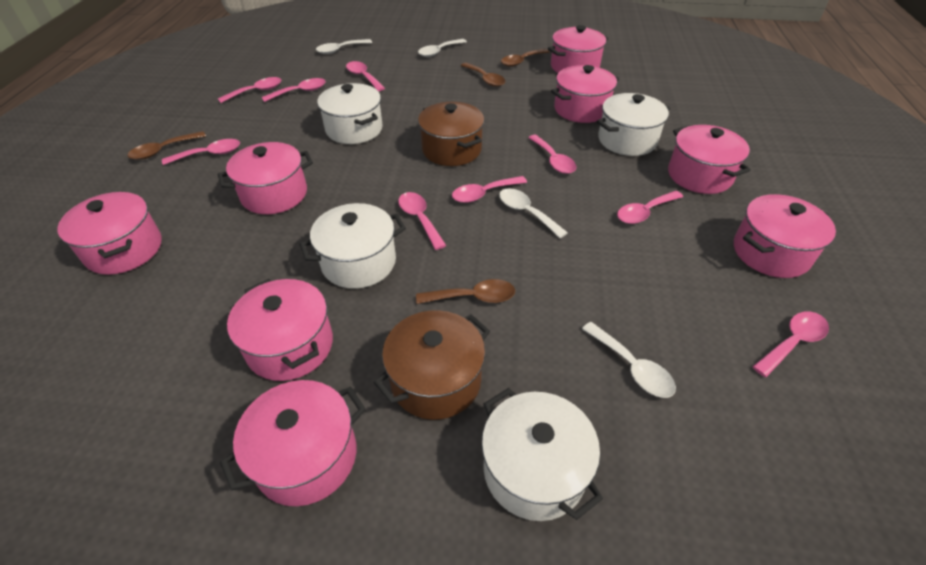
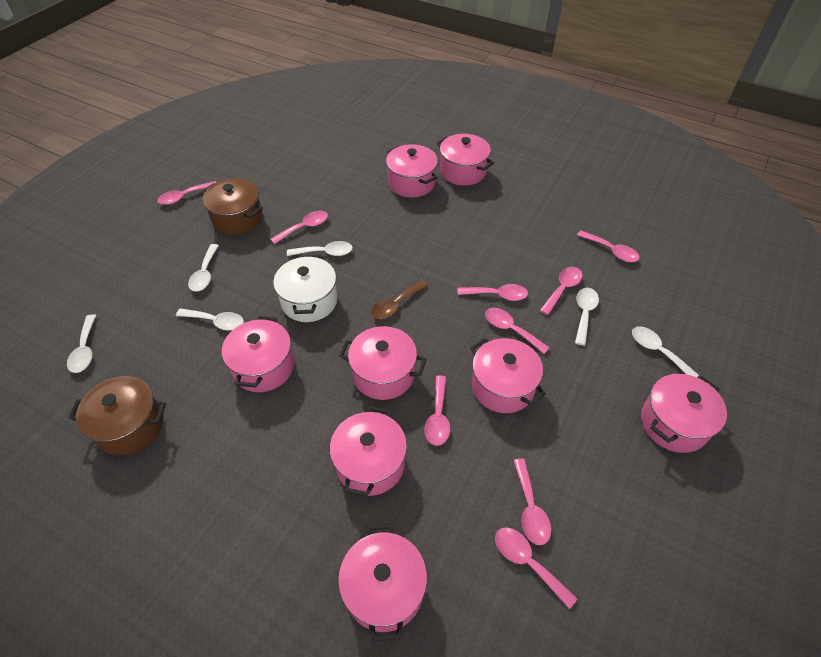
brown spoon: [128,131,206,160] [416,279,515,304] [461,63,505,87] [501,49,550,67] = 4 -> [371,280,429,319] = 1
white pot: [299,203,406,289] [317,83,383,144] [481,388,603,521] [597,93,670,156] = 4 -> [273,255,338,322] = 1
white spoon: [316,39,372,54] [418,39,467,57] [499,188,568,238] [582,322,676,398] = 4 -> [67,314,96,373] [176,309,244,330] [188,244,219,292] [287,241,353,256] [575,288,599,346] [632,326,699,377] = 6

